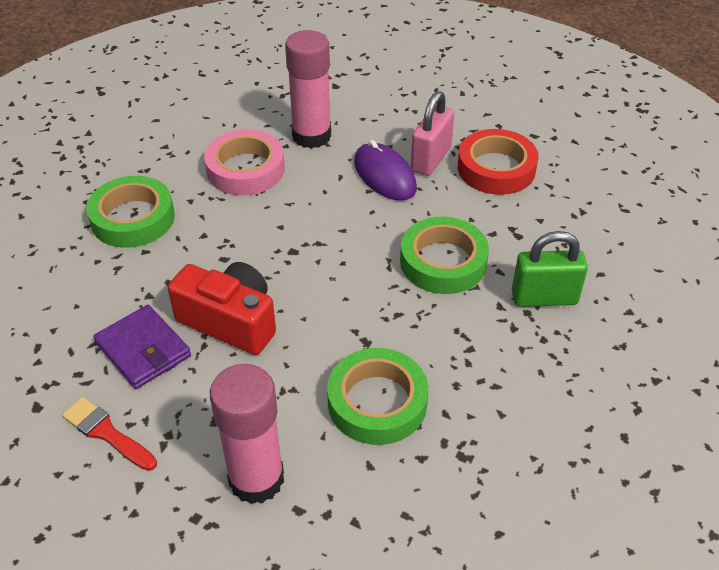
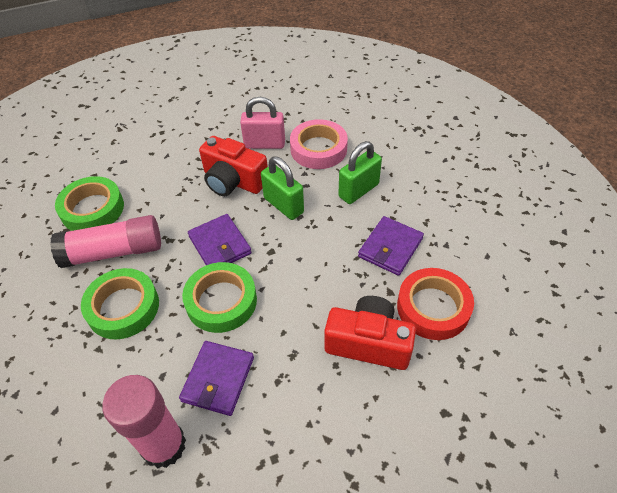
green padlock: [512,231,588,307] = 1 -> [261,157,304,220] [338,141,382,204] = 2
purple mouse: [354,140,417,201] = 1 -> none = 0
purple wallet: [93,305,191,389] = 1 -> [179,341,254,416] [188,214,252,265] [358,216,424,276] = 3
red brush: [62,397,157,471] = 1 -> none = 0
red camera: [168,262,276,355] = 1 -> [199,136,268,196] [324,296,416,370] = 2

